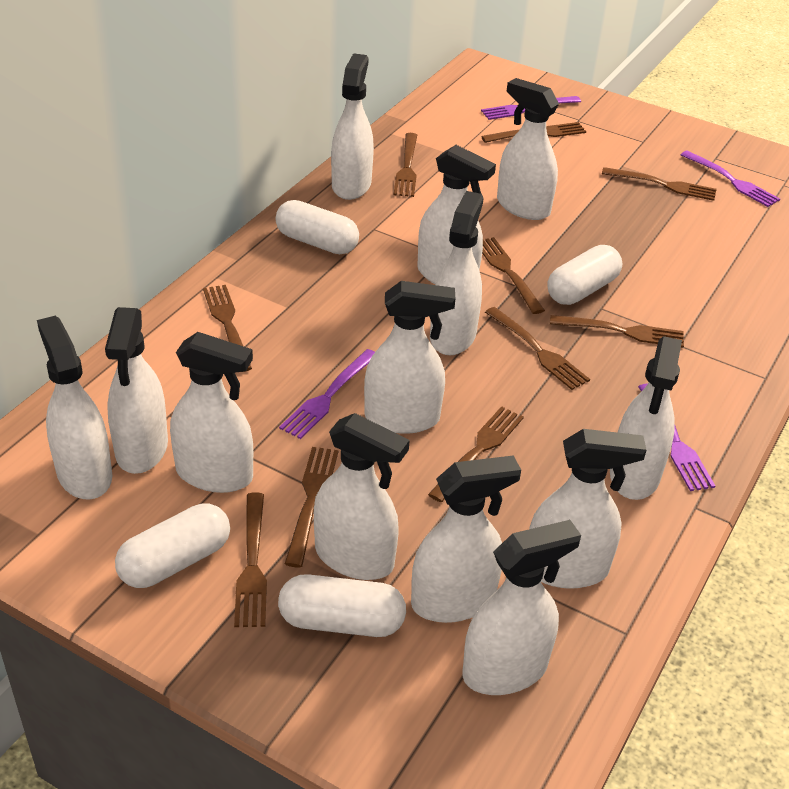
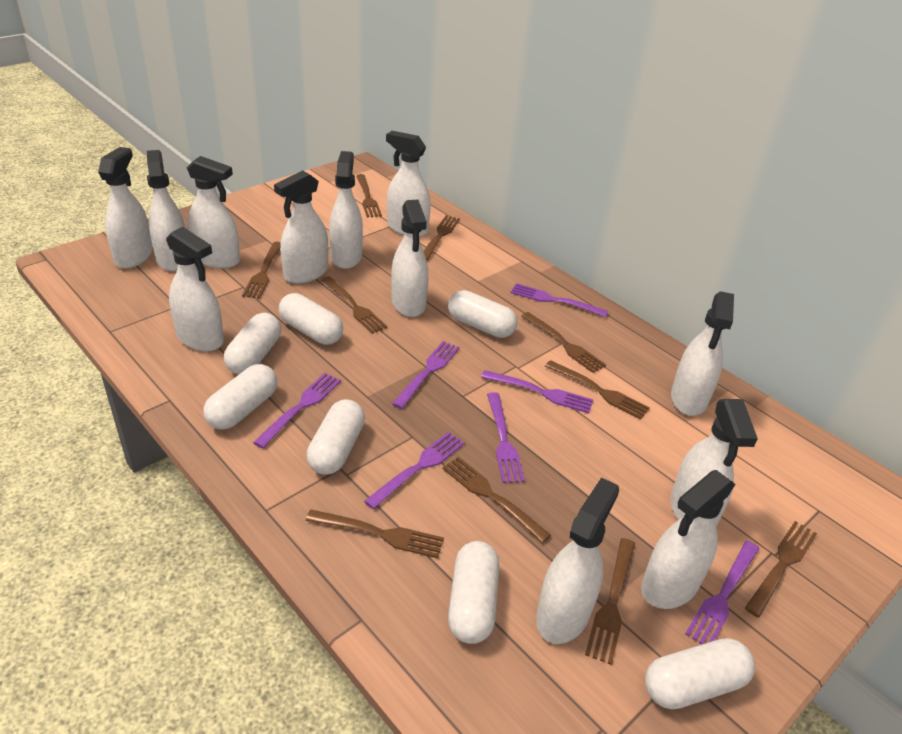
purple fork: [279,349,375,439] [481,96,581,120] [638,383,715,491] [681,151,780,207] = 4 -> [253,373,341,448] [364,432,465,509] [392,341,460,409] [481,370,594,413] [487,392,525,483] [511,283,608,317] [685,541,759,645] = 7
white capsule: [115,504,230,588] [275,200,359,254] [278,574,406,637] [547,245,622,305] = 4 -> [204,364,277,430] [224,313,281,374] [279,293,343,345] [306,399,365,475] [448,290,517,338] [448,541,499,644] [645,638,755,709] = 7
white spray bottle: [37,316,112,500] [105,307,168,474] [170,332,253,493] [314,413,410,580] [331,53,374,200] [364,281,455,434] [411,455,521,623] [417,145,496,284] [430,191,484,355] [462,520,581,695] [497,78,559,220] [529,429,647,589] [610,336,682,500] = 13 -> [98,147,153,269] [147,150,185,271] [166,227,224,351] [187,156,240,268] [274,171,328,284] [329,151,363,269] [386,131,431,237] [391,200,428,317] [536,477,619,644] [641,470,735,609] [671,291,734,416] [671,399,758,526] = 12

